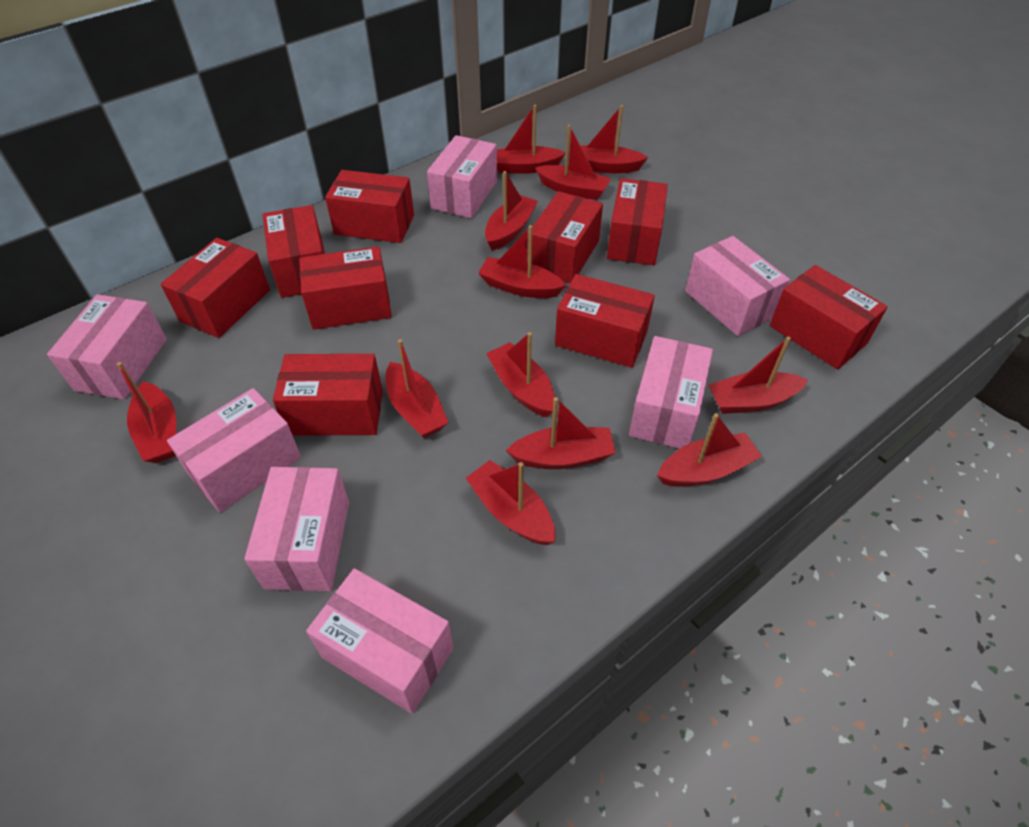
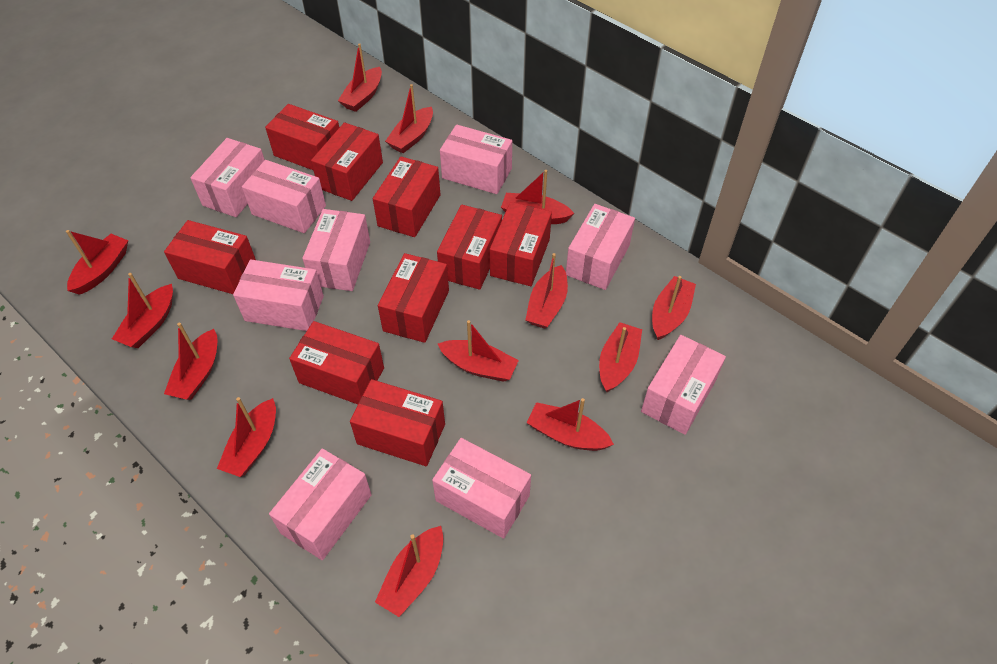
pink box: [47,294,167,399] [167,388,301,512] [244,467,349,591] [306,568,454,714] [427,135,497,218] [629,336,713,449] [685,236,790,336] = 7 -> [190,138,265,217] [233,259,324,331] [242,160,326,233] [269,449,372,560] [302,209,370,291] [432,438,531,539] [440,124,512,194] [566,204,635,290] [641,335,726,435] = 9
red boat: [117,362,176,463] [386,339,449,438] [466,460,556,545] [478,225,566,298] [485,171,538,250] [486,332,555,417] [497,105,566,174] [506,397,616,469] [535,125,611,200] [581,105,648,173] [657,413,762,487] [708,336,808,414] = 12 -> [66,230,128,295] [112,273,173,348] [164,323,217,400] [217,397,276,477] [338,43,382,112] [375,526,443,617] [385,84,433,153] [438,320,519,382] [501,170,574,224] [525,253,568,328] [527,398,614,451] [599,322,642,392] [652,276,696,340] = 13

